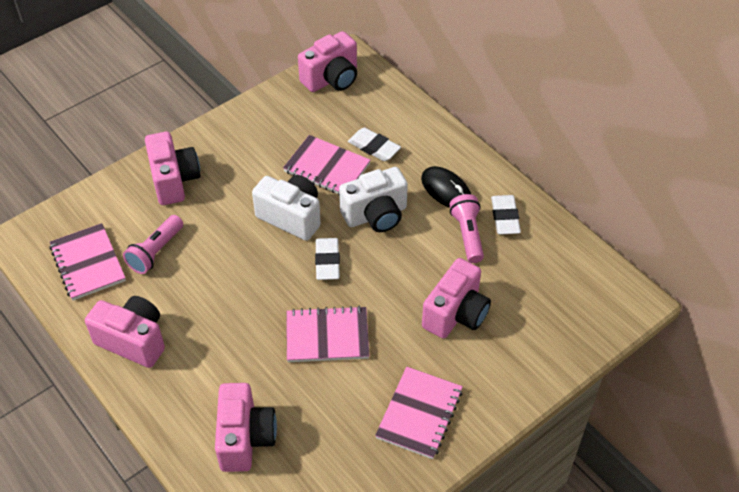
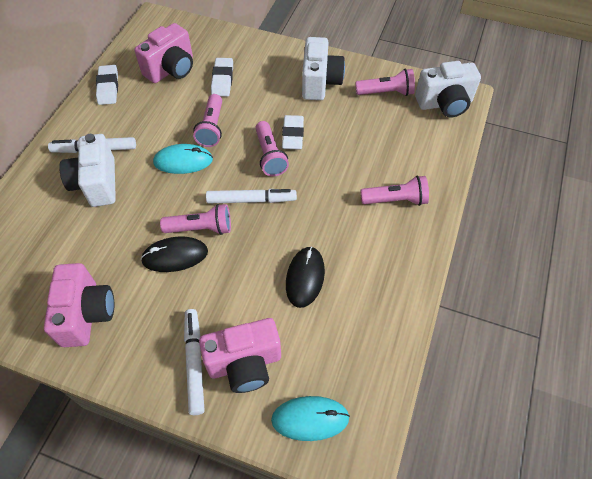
black mouse: [421,166,471,208] = 1 -> [141,236,208,272] [286,246,325,308] = 2
pink camera: [85,296,165,368] [145,132,200,205] [215,383,277,472] [298,31,357,92] [422,258,491,339] = 5 -> [44,263,114,347] [134,23,193,83] [199,318,281,393] = 3
pink flashlight: [123,215,183,274] [450,194,484,263] = 2 -> [160,204,231,235] [193,94,222,147] [255,121,289,176] [355,69,415,96] [361,175,429,206] = 5
pink notebook: [49,223,126,300] [283,135,371,195] [286,306,369,362] [375,367,463,459] = 4 -> none = 0
turquoise mouse: none = 0 -> [153,144,213,174] [271,396,350,441] = 2
white camera: [252,175,321,241] [339,167,408,232] = 2 -> [59,134,116,207] [302,37,345,100] [415,61,481,118] = 3
white marker: none = 0 -> [48,137,136,153] [184,309,205,415] [206,189,297,203] = 3

